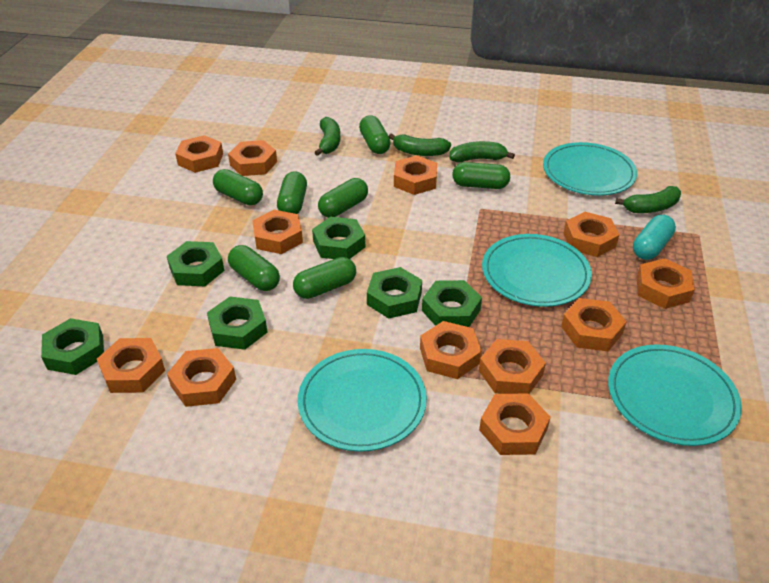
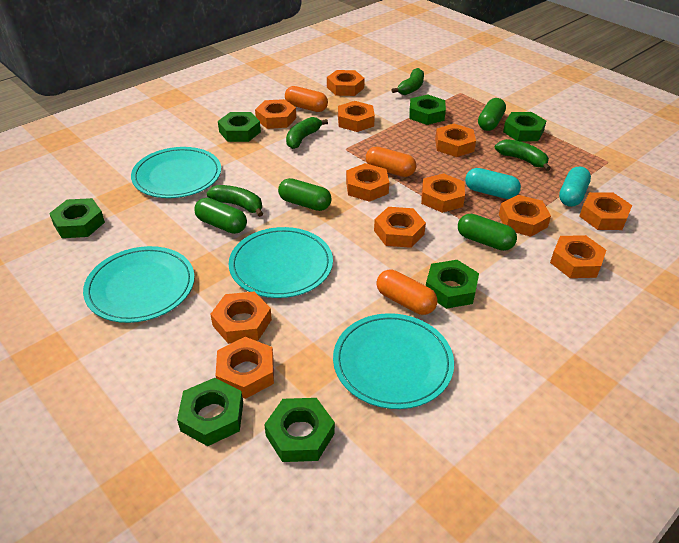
green capsule: [213,169,263,205] [228,245,280,291] [277,171,307,214] [293,257,356,299] [318,178,368,218] [359,115,391,154] [452,162,510,189] = 7 -> [194,198,247,234] [278,178,331,211] [458,214,517,251] [478,98,506,131] = 4
green nut: [41,318,104,375] [167,241,224,286] [207,297,268,350] [312,217,365,259] [367,267,422,319] [422,280,482,327] = 6 -> [49,198,105,238] [177,378,243,446] [218,112,261,142] [264,398,335,462] [409,95,446,125] [426,260,479,309] [503,112,546,141] = 7
orange capsule: none = 0 -> [285,86,328,112] [366,147,416,177] [376,270,438,315] = 3
turquoise capsule: [633,215,676,260] = 1 -> [465,168,521,199] [559,166,591,207] = 2

